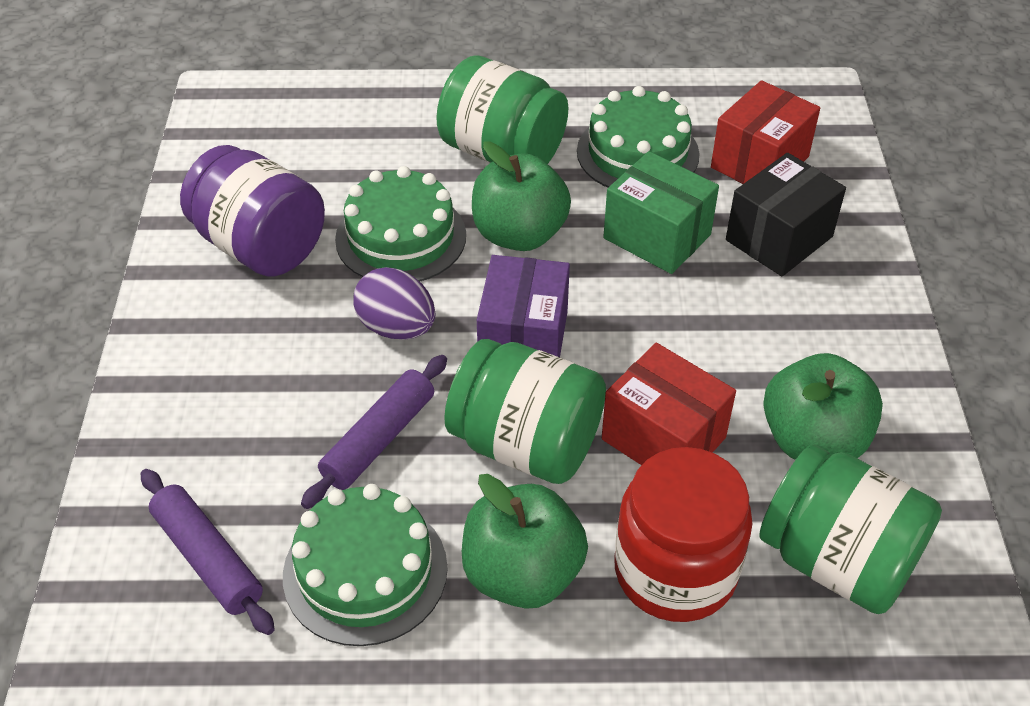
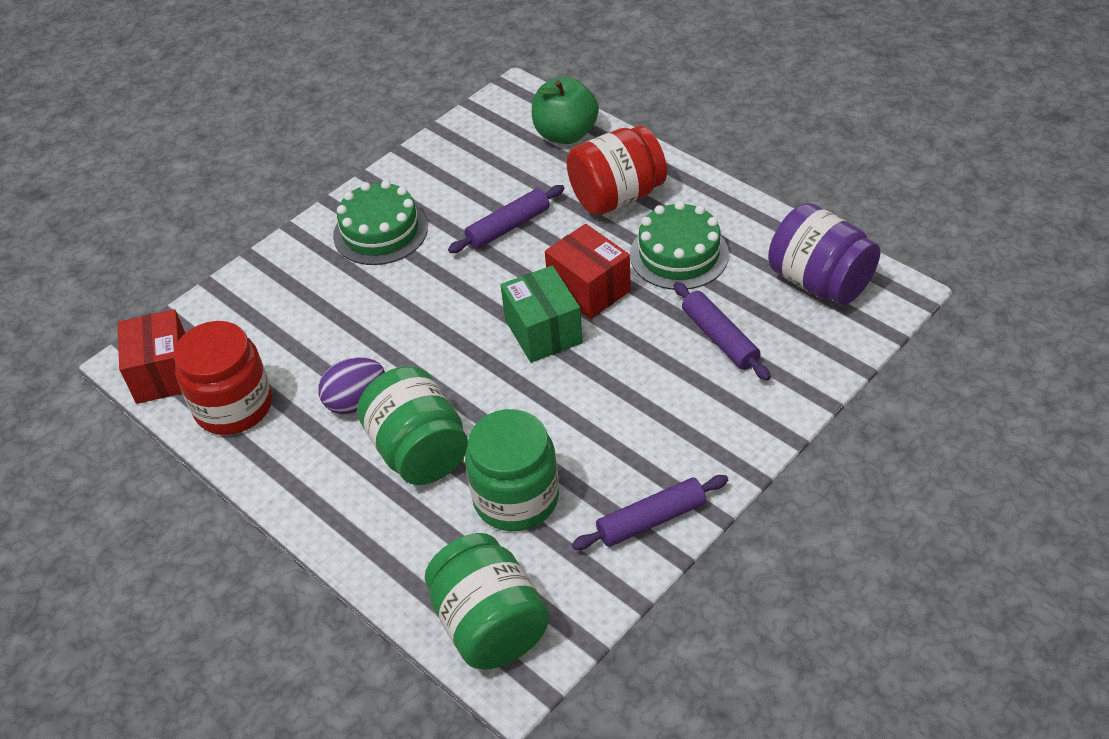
black box: [726,153,846,277] = 1 -> none = 0
green apple: [462,474,588,609] [472,141,571,251] [763,353,883,460] = 3 -> [532,77,599,144] = 1
green cake: [283,484,448,646] [335,166,466,281] [577,86,700,188] = 3 -> [333,180,428,265] [630,201,729,290] = 2
purple box: [477,255,570,357] = 1 -> none = 0
purple rolling pin: [141,469,275,635] [301,355,447,509] = 2 -> [448,185,565,253] [572,475,728,550] [674,282,771,381] = 3
red jar: [614,447,752,622] = 1 -> [174,321,272,435] [566,126,667,216] = 2

